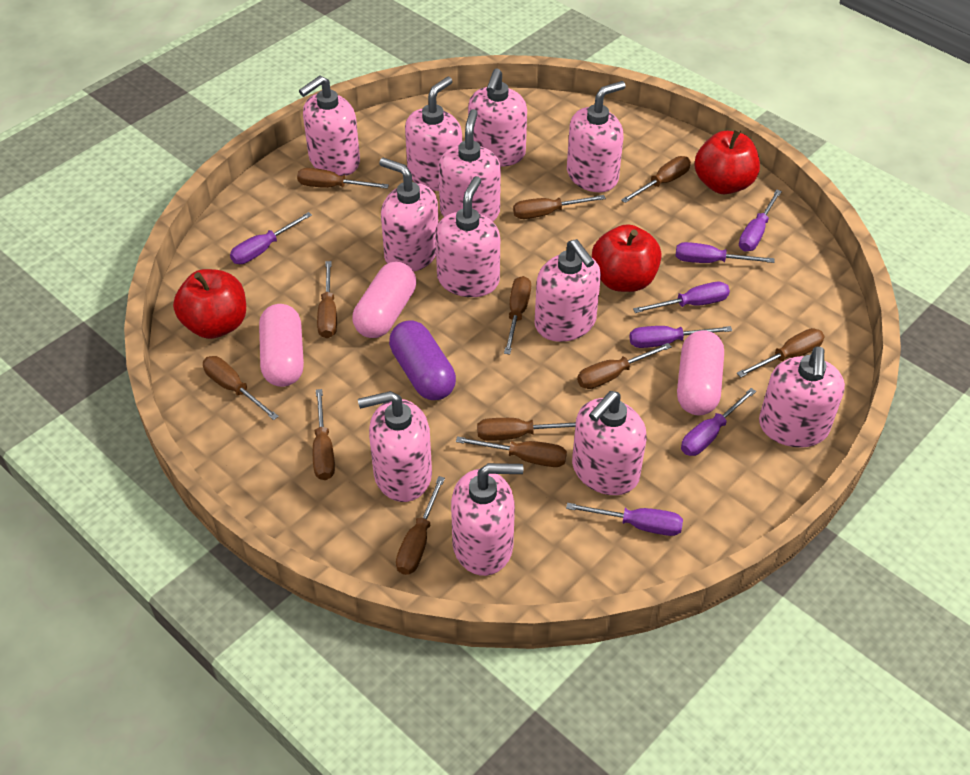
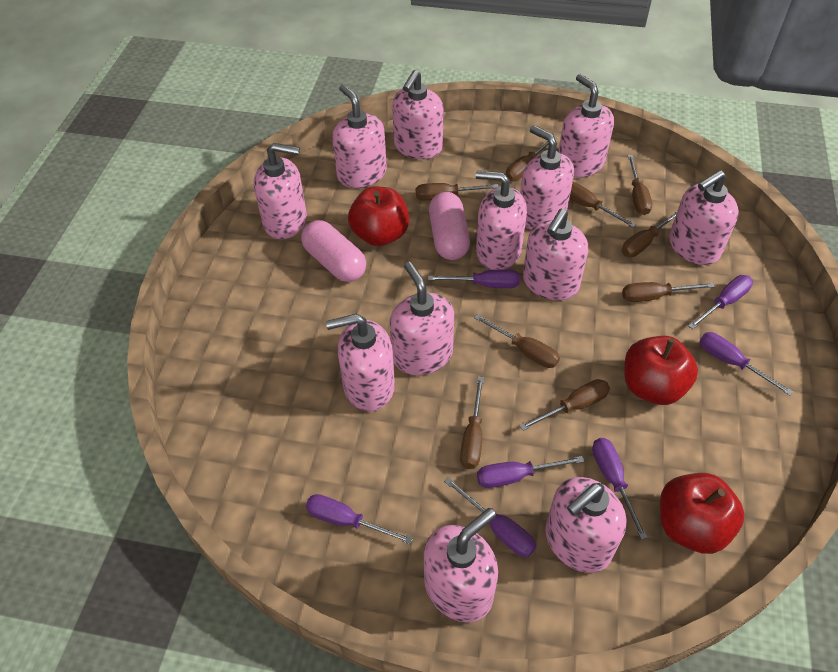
brown screwdriver: [203,356,279,420] [297,168,389,189] [313,389,335,480] [317,261,337,338] [396,476,445,575] [456,436,567,467] [477,418,576,441] [504,276,531,354] [513,195,606,219] [577,343,672,389] [621,156,691,203] [737,328,825,377] = 12 -> [416,183,499,200] [460,376,484,469] [474,314,560,368] [505,135,558,181] [520,379,610,431] [569,182,636,227] [622,210,678,257] [622,282,715,302] [628,155,652,215] = 9
pink capsule: [259,304,304,387] [353,262,416,338] [677,330,724,415] = 3 -> [301,220,366,282] [429,192,470,260] = 2
purple capsule: [389,320,456,400] = 1 -> none = 0

